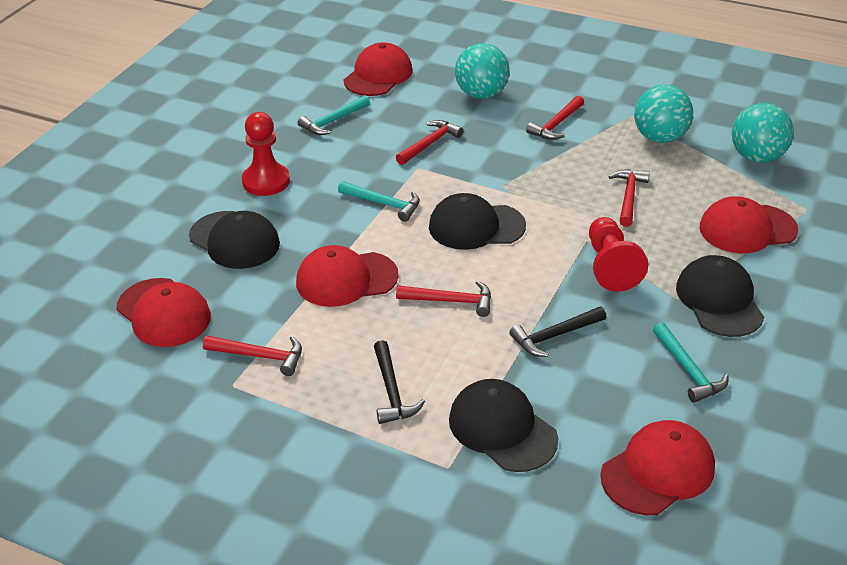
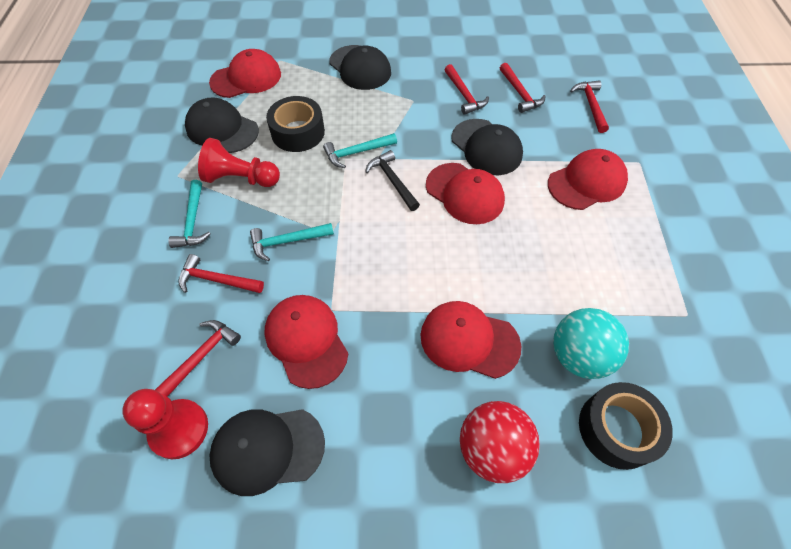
black hammer: [374,340,425,424] [509,307,606,357] = 2 -> [366,150,420,211] = 1
black tape: none = 0 -> [266,96,325,152] [579,382,673,470] = 2
red ball: none = 0 -> [460,401,540,483] = 1
turquoise ball: [455,43,510,99] [634,84,693,143] [732,103,794,163] = 3 -> [553,308,629,379] = 1

